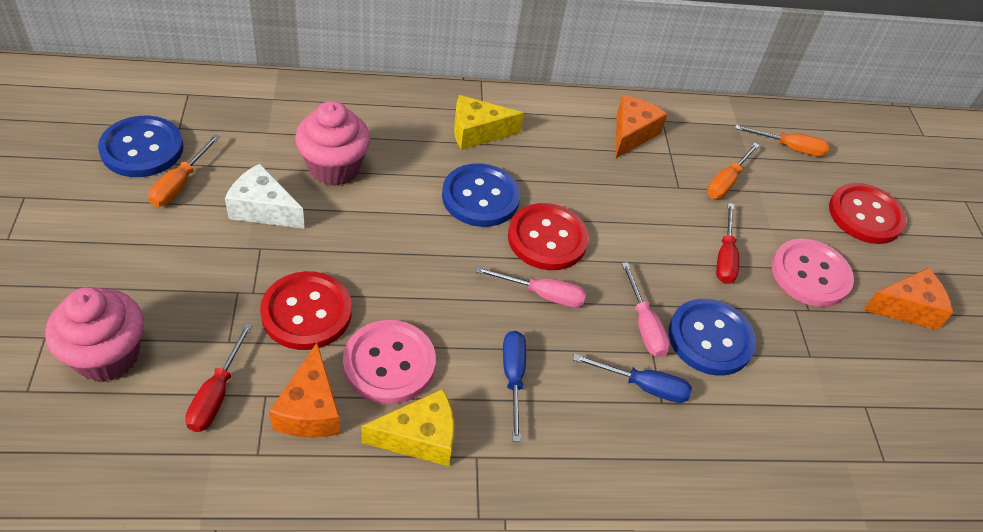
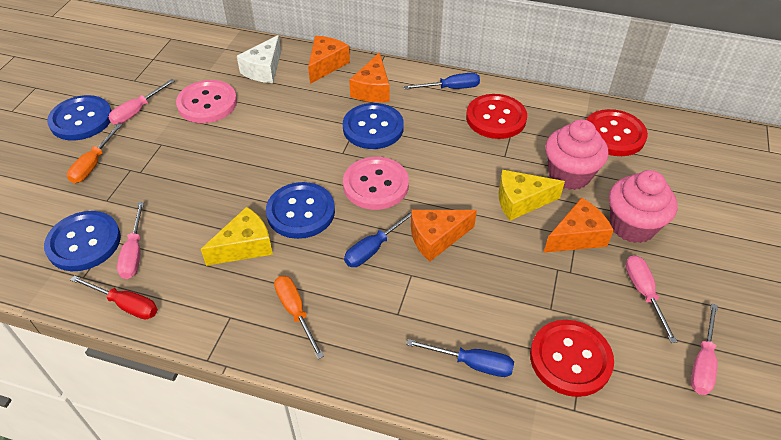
blue button: [98,116,184,177] [442,163,520,227] [669,299,756,376] = 3 -> [44,211,121,271] [47,95,112,140] [266,182,335,239] [343,103,404,149] = 4
blue screwdriver: [503,331,526,442] [573,354,692,403] = 2 -> [344,209,414,267] [404,73,480,89] [406,339,514,377] = 3
orange cheese: [269,343,341,438] [616,95,668,158] [863,268,953,330] = 3 -> [308,36,350,84] [349,52,390,102] [411,210,477,262] [544,197,614,253] = 4
orange screwdriver: [148,134,220,207] [707,143,760,199] [735,125,829,157] = 3 -> [67,123,123,183] [274,276,324,359] = 2
pink screwdriver: [475,266,586,308] [622,262,670,357] = 2 -> [109,79,175,124] [117,202,144,279] [625,255,677,343] [691,303,718,395] = 4
red screwdriver: [185,323,253,432] [716,203,739,284] = 2 -> [70,275,158,320] = 1

